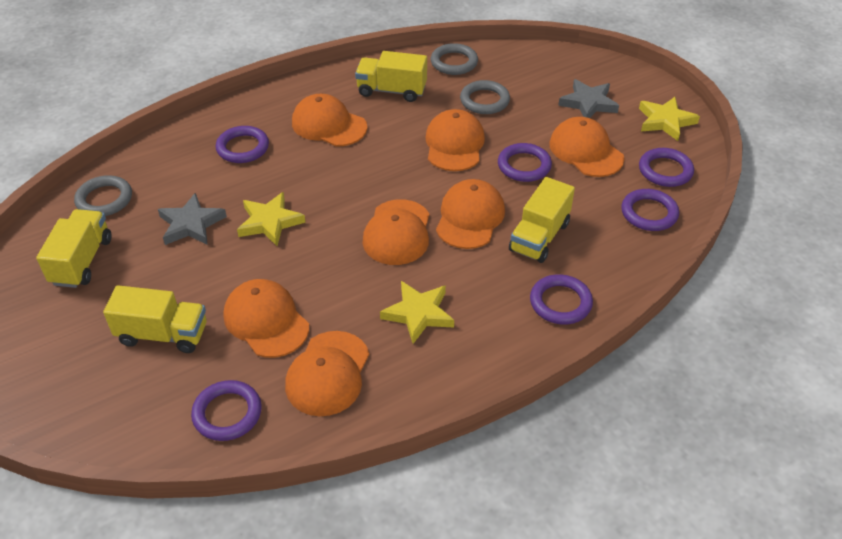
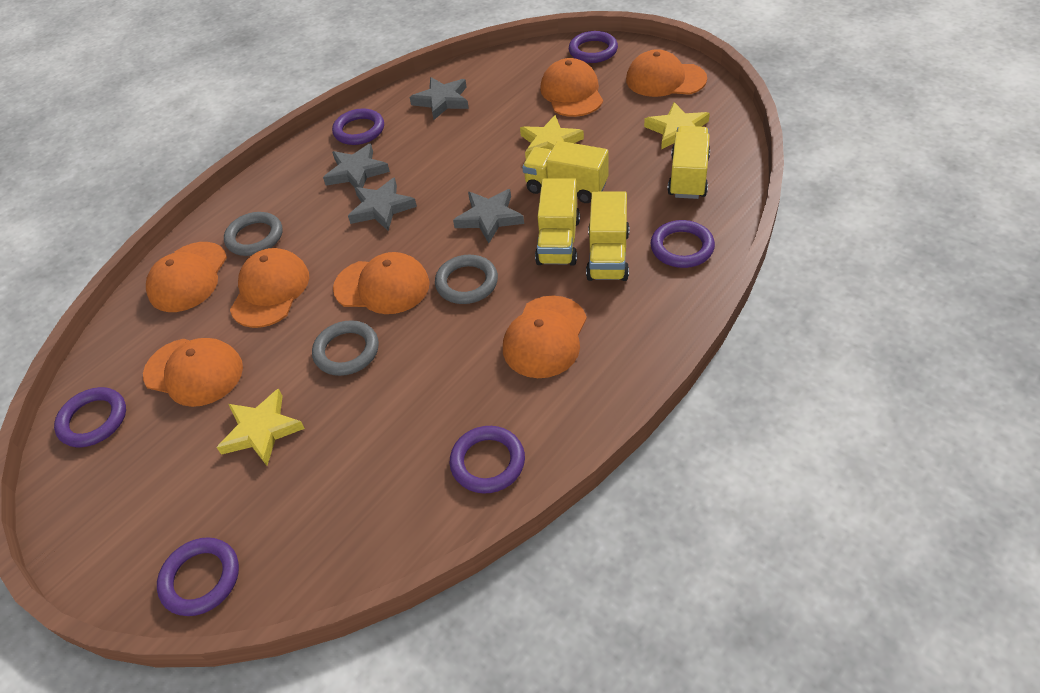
grey star: [158,193,227,245] [558,79,619,118] = 2 -> [323,144,390,188] [348,177,417,231] [410,77,469,120] [453,189,524,243] = 4

